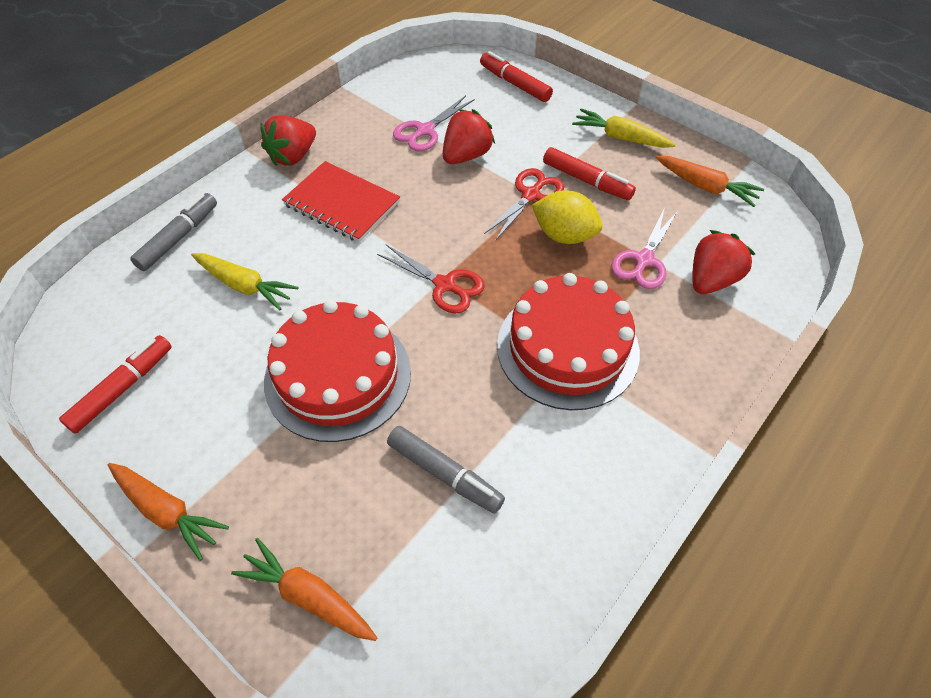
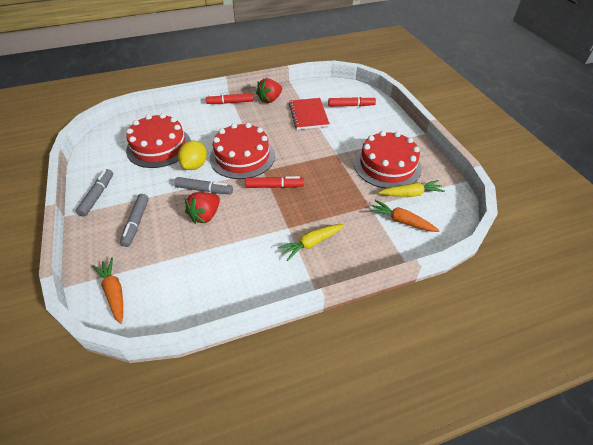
grey marker: [130,193,217,271] [387,426,505,514] = 2 -> [76,169,113,217] [120,194,149,247] [174,177,233,194] = 3
orange carrot: [108,463,229,561] [231,538,377,641] [656,156,764,207] = 3 -> [92,258,123,324] [369,200,440,232] = 2
pink scissors: [393,96,475,151] [611,208,678,289] = 2 -> none = 0
red cake: [264,300,411,442] [497,273,640,410] = 2 -> [126,113,191,168] [210,123,275,179] [354,131,422,189] = 3
red scissors: [377,245,485,313] [484,168,564,241] = 2 -> none = 0
red strawberry: [260,115,316,166] [443,109,495,164] [693,230,755,294] = 3 -> [185,192,220,224] [256,78,282,103] = 2

